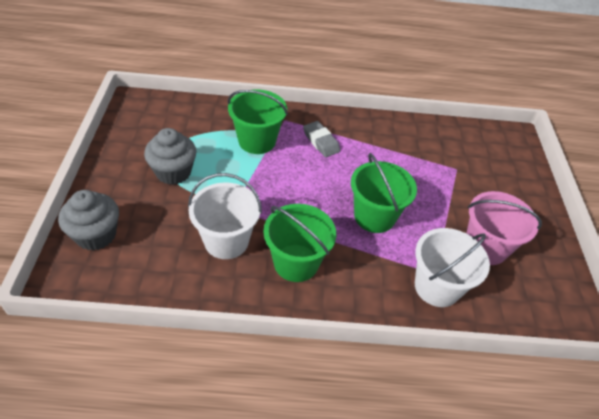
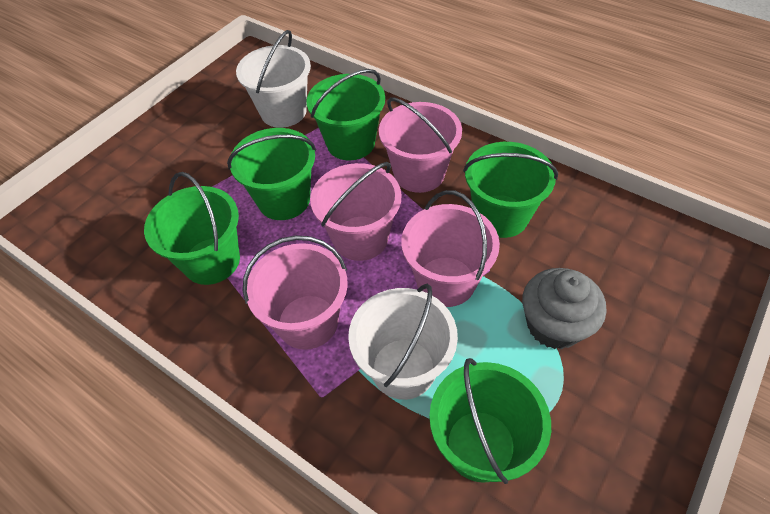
green bucket: [228,90,288,154] [263,204,336,282] [351,153,417,233] = 3 -> [144,172,240,285] [227,128,316,220] [306,69,385,160] [429,358,551,484] [463,142,558,238] = 5
grey cupcake: [58,190,119,251] [144,128,197,185] = 2 -> [522,268,606,349] = 1
grey eraser: [303,121,340,157] = 1 -> none = 0
pink bucket: [466,191,542,265] = 1 -> [242,235,348,350] [310,162,402,261] [379,97,462,193] [401,190,500,307] = 4

